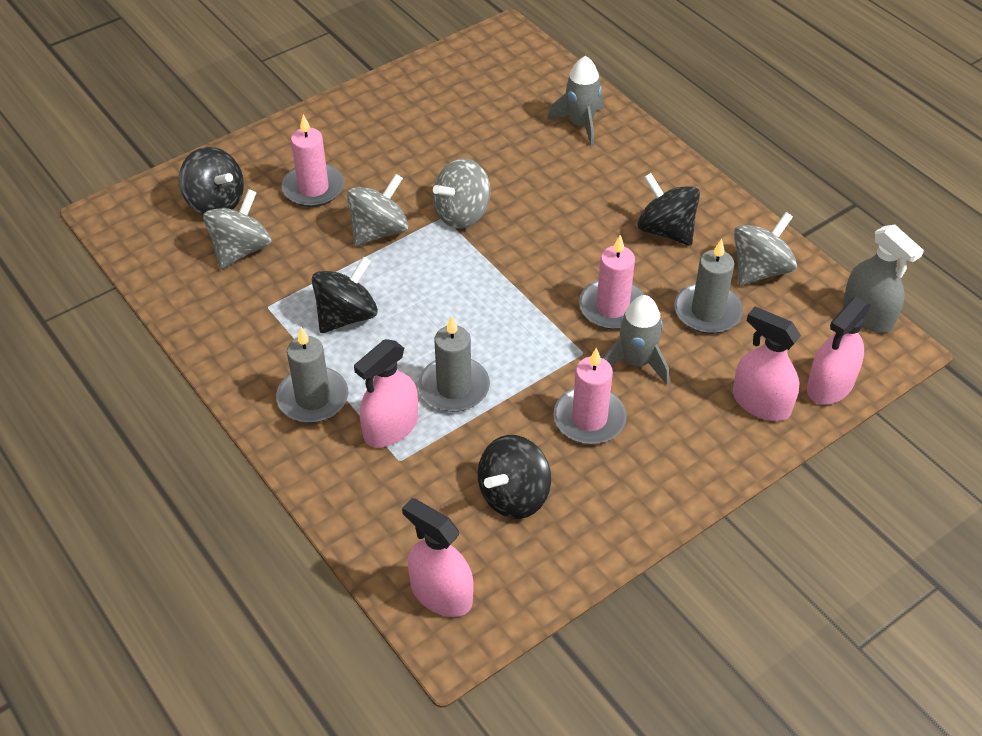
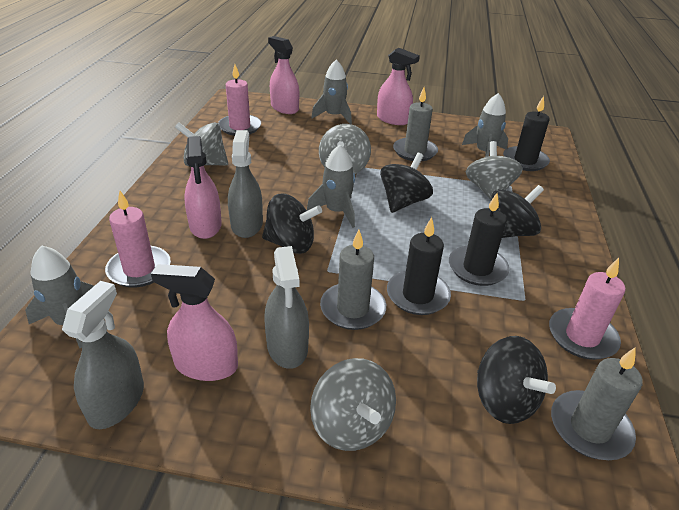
black candle: none = 0 -> [387,217,451,315] [449,193,510,286] [503,96,550,171] = 3
grey rocket: [547,56,604,146] [601,295,669,384] = 2 -> [25,245,94,348] [307,145,355,228] [311,60,352,124] [462,93,508,157] = 4
grey spray bottle: [843,224,924,333] = 1 -> [62,281,144,429] [228,130,263,238] [264,246,309,369] = 3

